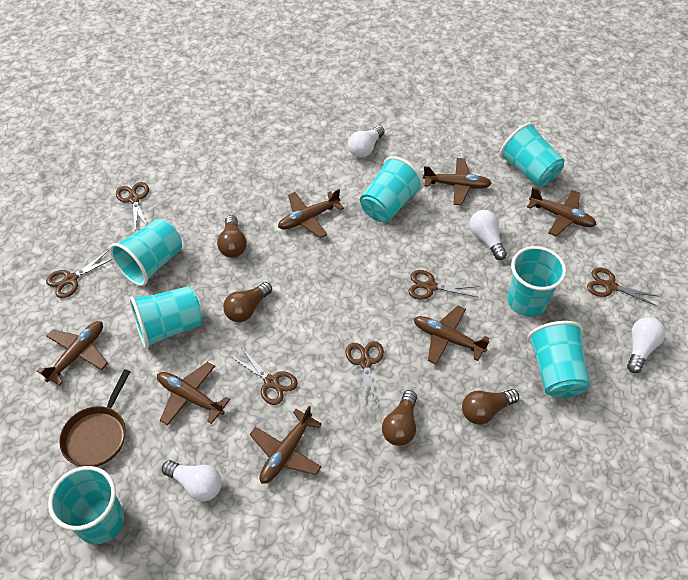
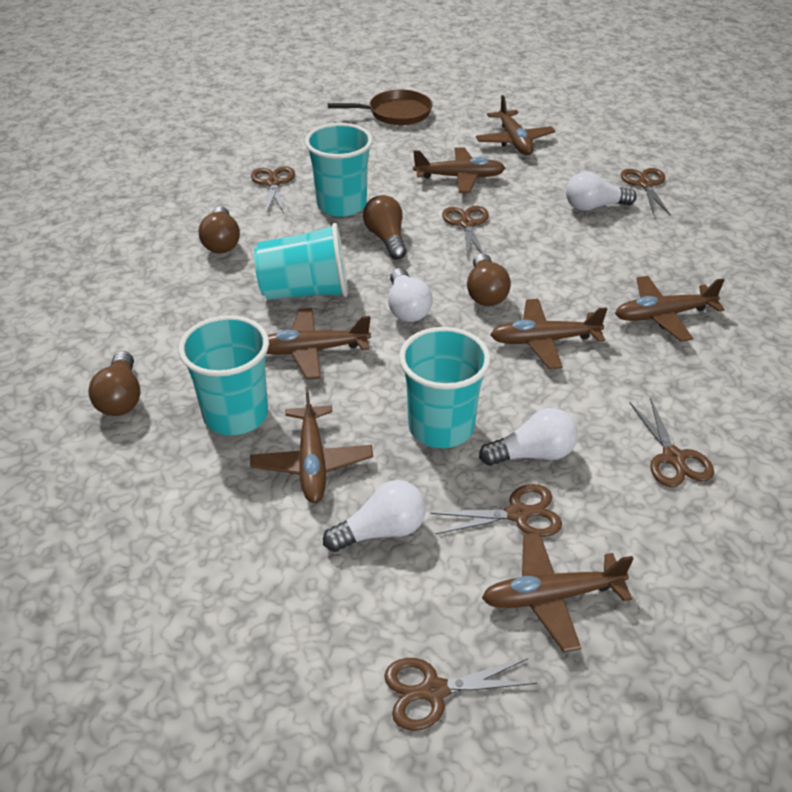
turquoise cup: [48,466,124,544] [110,219,182,286] [130,286,203,349] [360,156,424,222] [499,123,565,187] [507,246,566,317] [527,321,590,398] = 7 -> [178,315,269,435] [254,223,348,300] [305,123,373,217] [399,327,491,448] = 4

